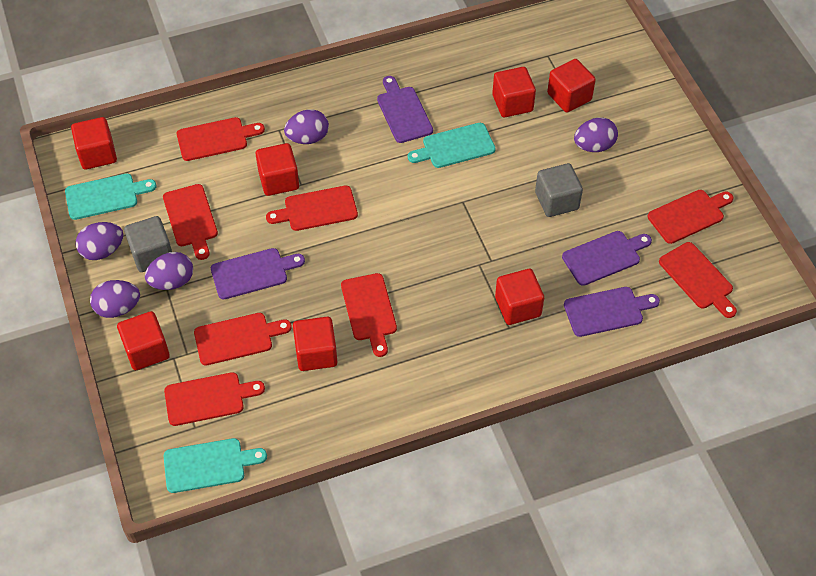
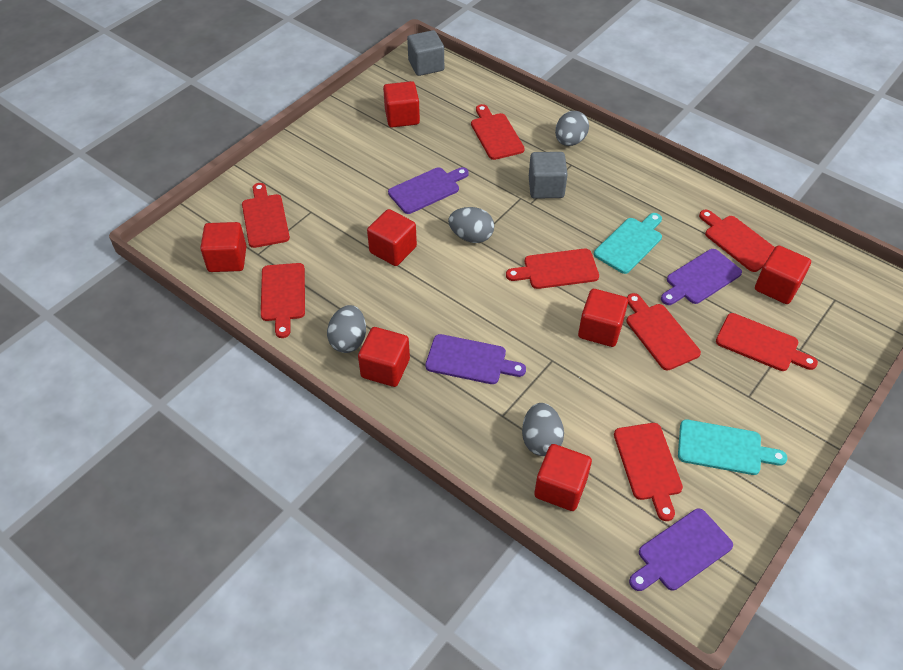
grey egg: none = 0 -> [327,305,366,353] [448,207,494,243] [522,403,564,456] [555,111,589,146] = 4
purple egg: [76,222,123,260] [90,280,140,318] [145,252,193,290] [284,109,329,144] [574,117,618,152] = 5 -> none = 0
turquoise cutting board: [65,173,156,220] [164,438,267,493] [408,123,496,168] = 3 -> [594,213,662,274] [678,420,787,475] = 2

